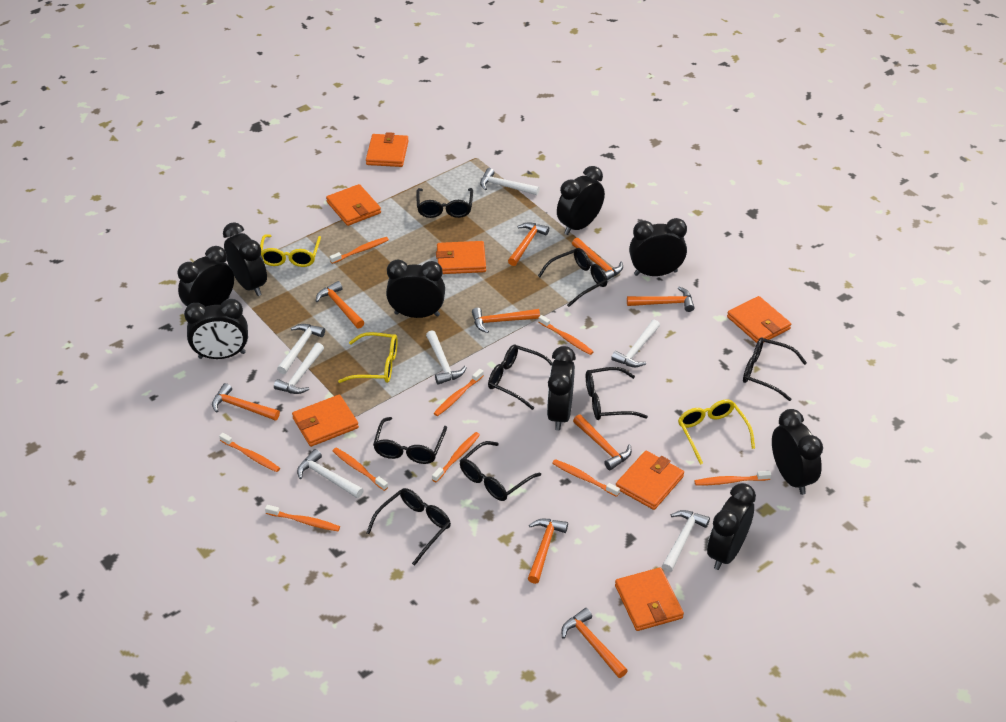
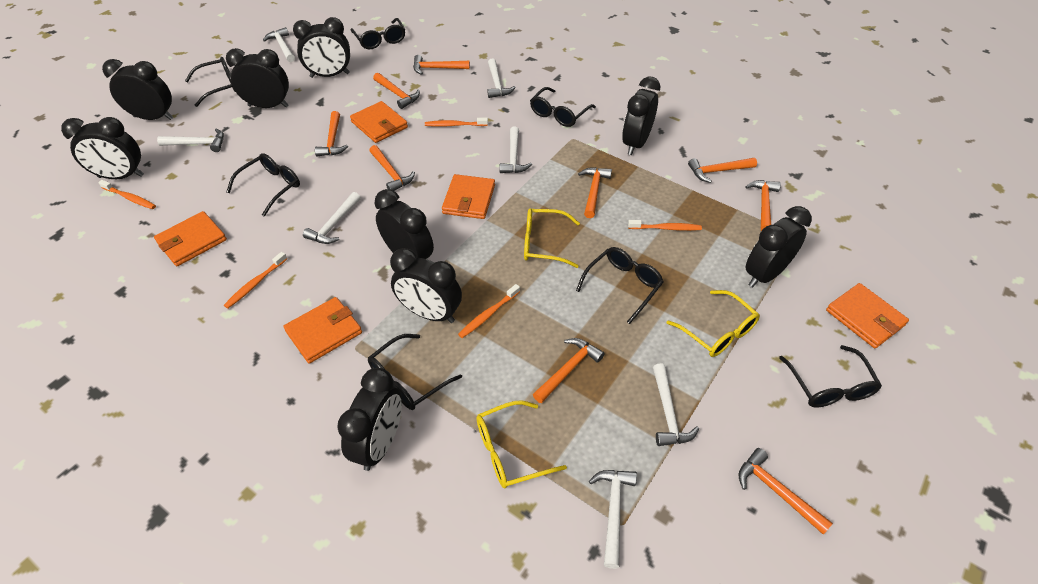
black glasses: [367,488,451,566] [373,417,447,464] [416,188,473,218] [460,441,541,501] [488,345,552,410] [538,248,607,307] [586,367,648,420] [743,337,807,401] = 8 -> [185,57,235,107] [227,153,300,216] [351,18,405,49] [368,334,462,410] [530,87,596,127] [576,247,663,324] [779,345,882,408] = 7
orange toothbrush: [219,433,280,472] [265,505,340,531] [330,237,389,264] [333,448,388,491] [432,432,480,482] [434,369,484,416] [539,315,594,355] [552,459,620,497] [695,471,771,485] = 9 -> [98,180,156,209] [224,252,287,308] [425,118,488,127] [458,284,520,338] [628,220,702,231] = 5
orange wallet: [292,395,359,447] [326,184,381,226] [366,132,409,167] [436,241,486,274] [615,567,684,631] [616,451,684,510] [727,296,791,343] = 7 -> [154,211,227,266] [283,297,362,363] [350,101,408,143] [442,174,495,219] [826,283,909,348] = 5

